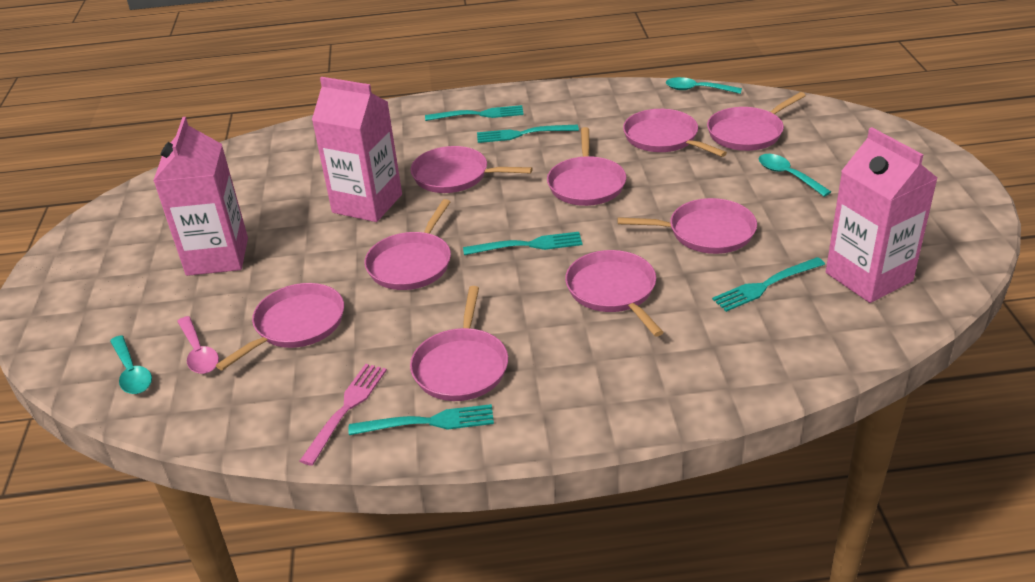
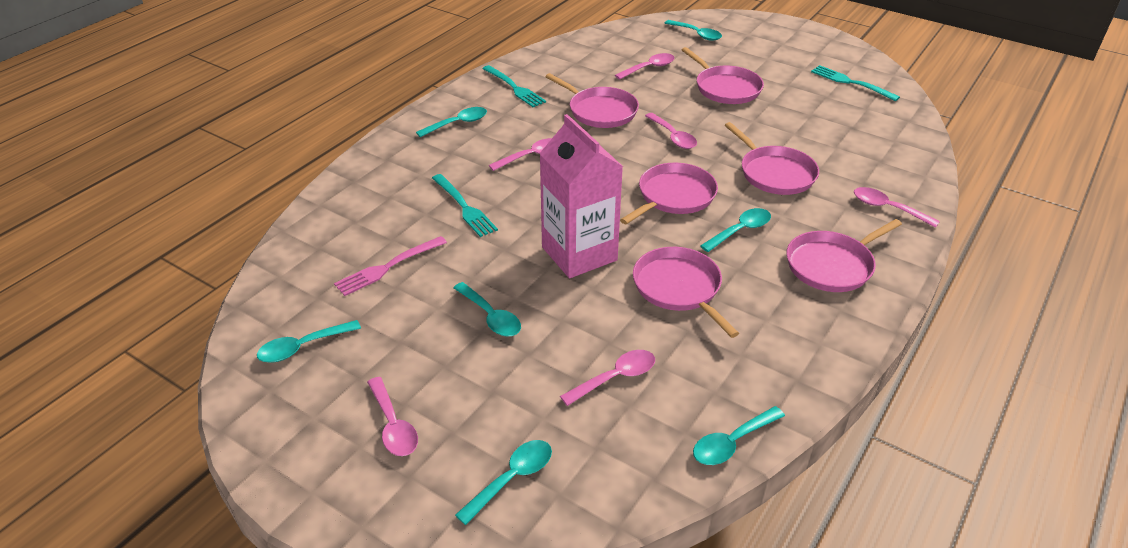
pink carton: [153,117,248,276] [312,77,402,222] [826,127,937,303] = 3 -> [539,114,623,278] = 1
pink pan: [215,283,344,370] [364,199,451,290] [410,146,532,193] [410,286,508,401] [547,127,626,206] [565,250,664,337] [618,198,757,254] [623,109,727,157] [707,92,806,151] = 9 -> [545,73,639,128] [620,163,718,225] [633,247,739,338] [682,47,764,104] [725,122,819,195] [786,219,902,292] = 6
pink spoon: [177,316,219,374] = 1 -> [367,377,418,456] [489,138,552,171] [560,350,655,406] [615,53,674,80] [645,113,697,149] [854,187,940,228] = 6
turquoise fork: [348,404,494,435] [425,105,524,121] [463,232,583,255] [477,124,579,143] [712,257,825,312] = 5 -> [432,174,498,237] [482,65,546,107] [811,65,900,101] = 3
turquoise spoon: [110,335,152,394] [666,77,742,94] [759,154,831,197] = 3 -> [257,320,361,363] [416,107,487,137] [453,282,521,337] [455,440,552,525] [665,20,722,41] [693,406,785,465] [700,208,771,252] = 7

